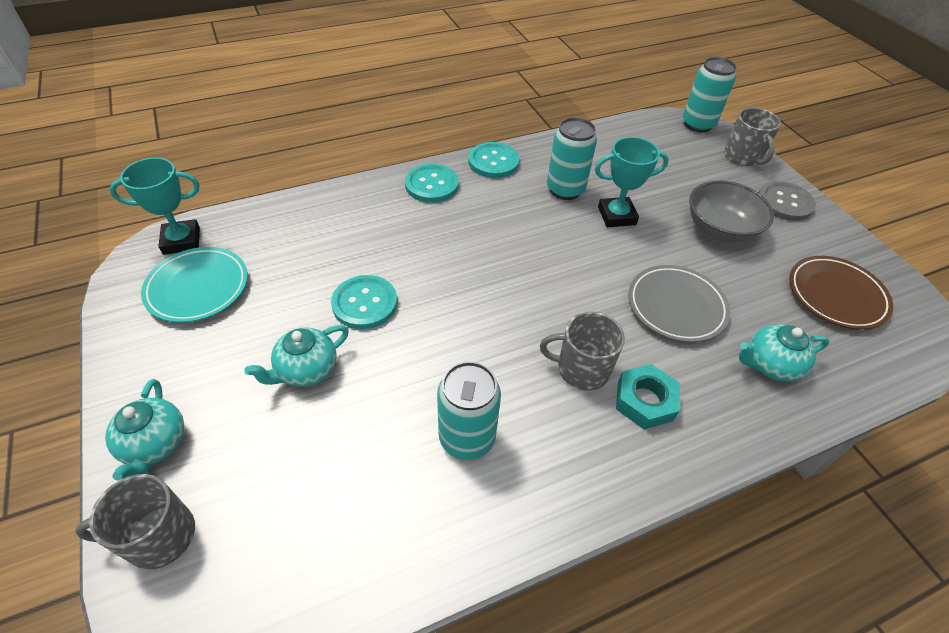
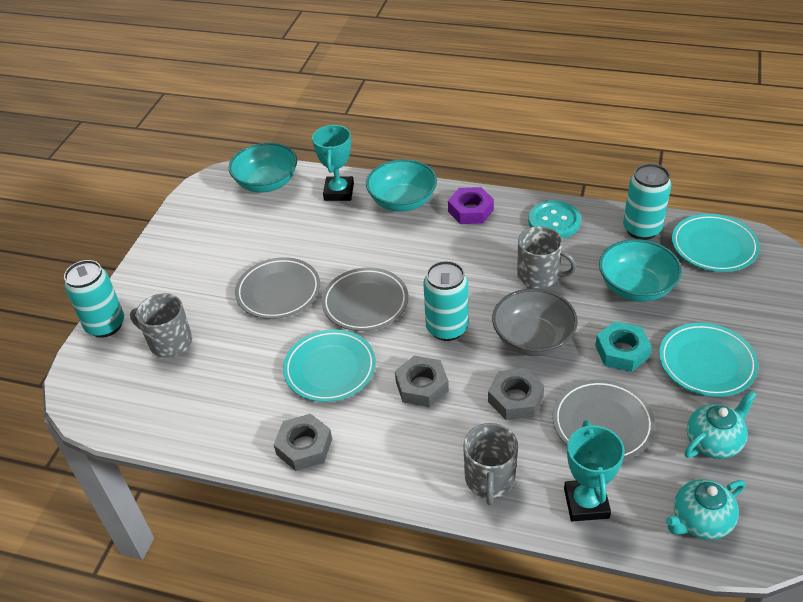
brown plate: [789,256,893,330] = 1 -> none = 0
grey button: [758,181,816,221] = 1 -> none = 0
grey nut: none = 0 -> [274,414,332,471] [395,356,449,407] [488,368,544,420] = 3
grey plate: [629,265,730,342] = 1 -> [235,257,320,319] [322,268,408,331] [553,379,655,460] = 3
purple nut: none = 0 -> [448,187,494,224] = 1
turquoise bowl: none = 0 -> [229,143,297,193] [366,159,437,212] [599,239,682,302] = 3
turquoise button: [331,275,397,329] [405,164,459,203] [468,142,520,178] = 3 -> [528,201,581,238] = 1
turquoise plate: [141,247,248,323] = 1 -> [283,329,376,402] [659,323,759,397] [672,214,760,272] = 3
turquoise teapot: [105,379,184,481] [244,325,349,387] [739,324,830,382] = 3 -> [665,479,745,540] [685,390,757,459] = 2

